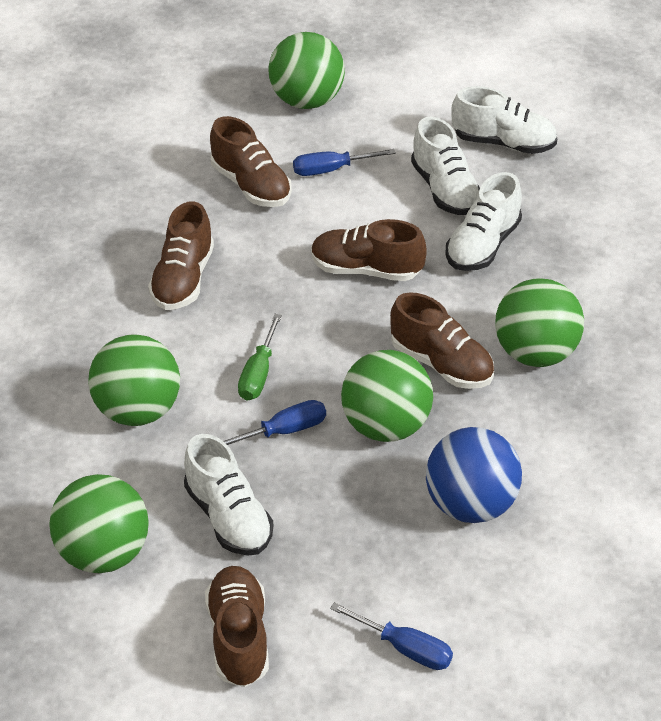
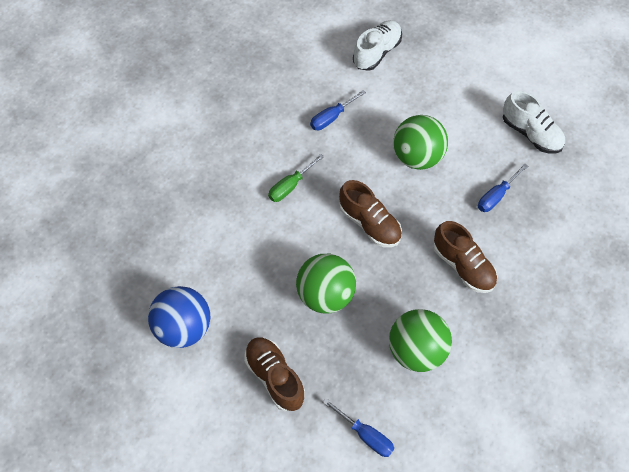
brown shoe: [148,201,214,310] [205,566,269,687] [210,116,292,207] [311,219,427,281] [390,292,494,389] = 5 -> [244,337,305,411] [339,180,402,247] [433,221,497,293] = 3
green ball: [49,474,149,573] [88,334,180,426] [268,32,345,109] [341,350,433,442] [495,278,584,367] = 5 -> [296,254,356,314] [389,309,452,372] [393,115,448,170] = 3
white shoe: [184,434,273,556] [411,117,480,215] [446,172,522,271] [451,86,557,154] = 4 -> [353,20,402,71] [503,91,565,153] = 2

